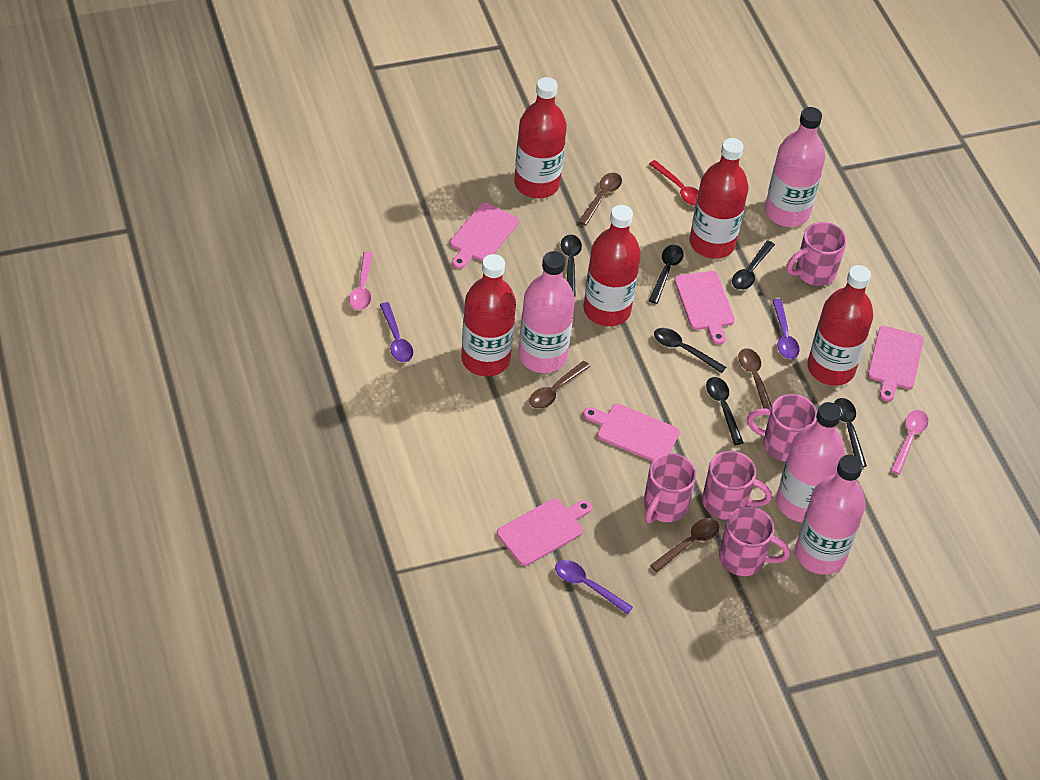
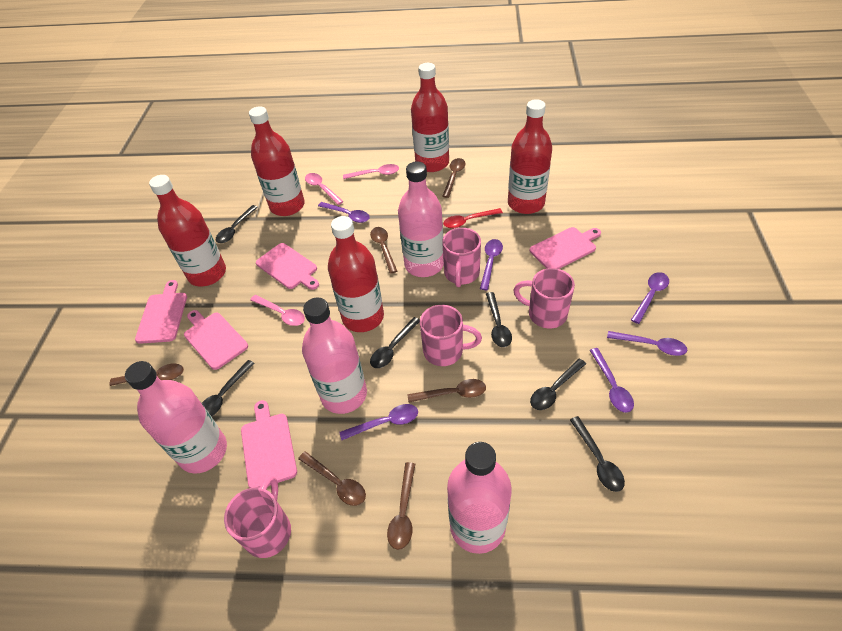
brown spoon: [529,361,590,409] [578,173,622,226] [650,518,719,572] [738,348,772,409] = 4 -> [109,363,184,386] [298,451,366,506] [370,227,397,274] [387,462,415,550] [408,379,486,403] [442,158,466,198] = 6
pink mug: [644,453,697,523] [702,451,772,520] [719,506,790,576] [747,394,817,461] [786,222,847,286] = 5 -> [224,476,291,558] [420,305,482,366] [442,228,481,287] [513,268,575,328] = 4
pink spoon: [349,252,373,310] [890,410,929,475] = 2 -> [250,295,305,326] [305,173,344,205] [343,164,399,179] = 3
purple spoon: [380,302,413,362] [555,560,633,614] [772,299,800,359] = 3 -> [318,202,370,223] [339,404,418,440] [480,239,503,290] [590,348,634,413] [607,331,687,356] [631,272,669,324] = 6

